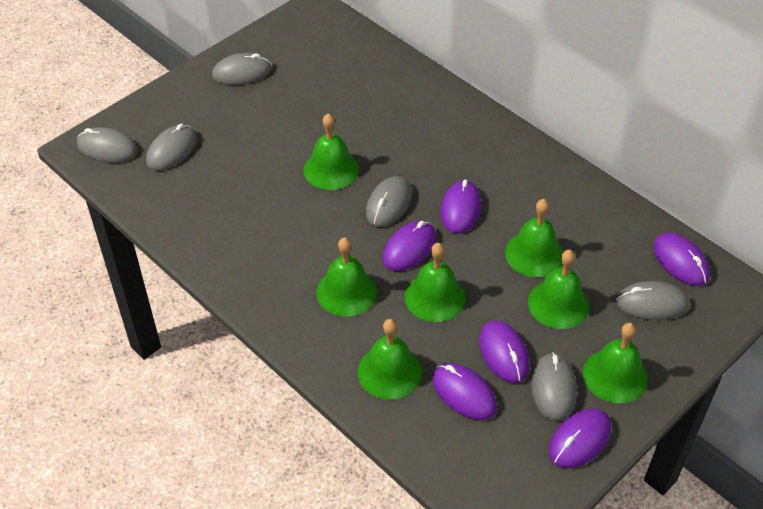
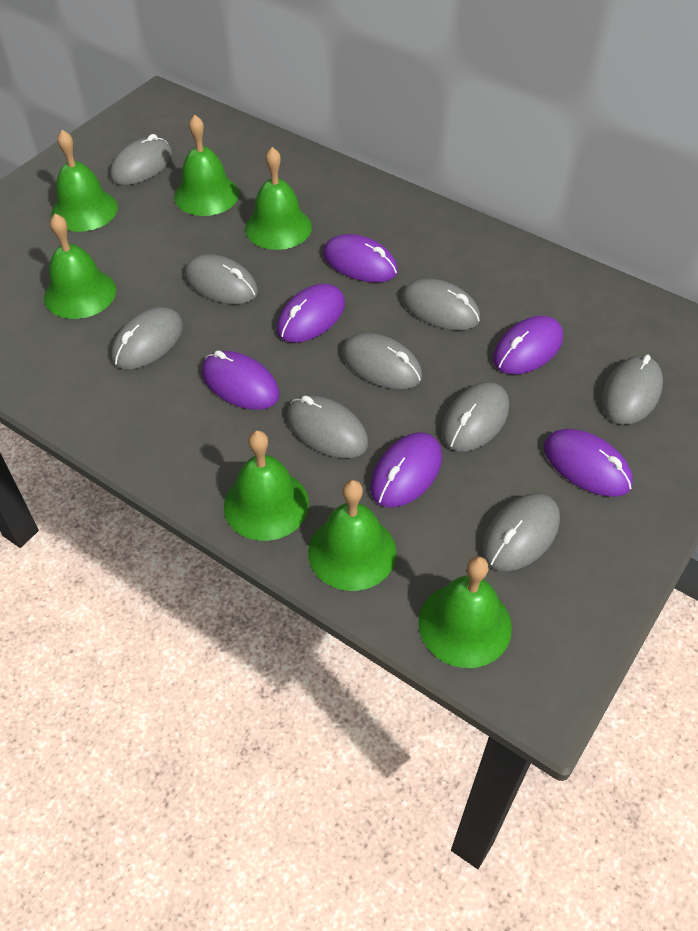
grey mouse: [77,127,138,163] [146,124,197,171] [212,53,272,85] [366,176,412,227] [531,352,577,421] [616,281,689,320] = 6 -> [110,134,173,185] [111,307,183,369] [185,254,258,304] [287,395,368,458] [342,333,422,389] [401,278,480,330] [441,382,509,451] [482,493,560,571] [601,355,663,425] = 9

